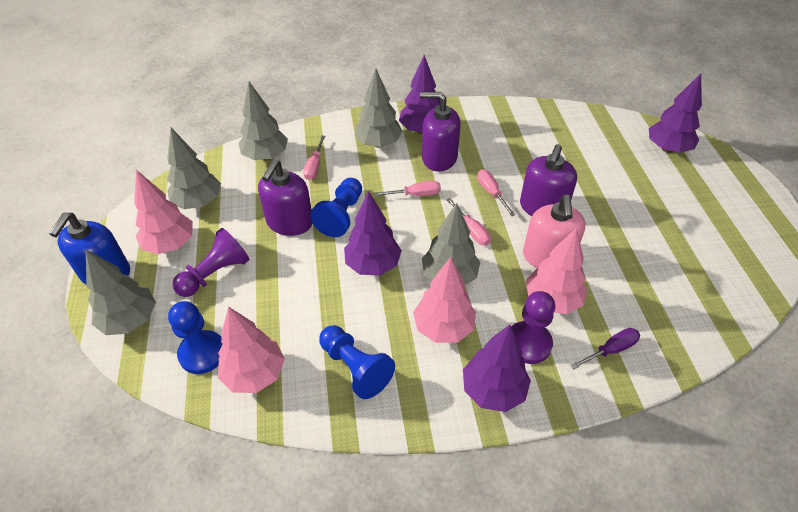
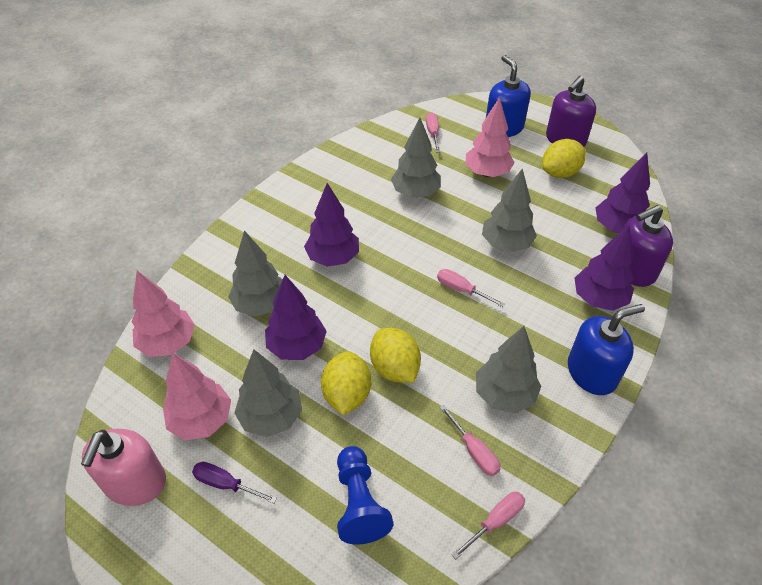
blue pawn: [168,301,222,374] [310,178,362,237] [319,325,395,399] = 3 -> [337,446,393,545] = 1
blue soap dispenser: [49,213,130,284] = 1 -> [486,55,531,137] [568,304,645,395] = 2
pink tree: [134,170,193,254] [218,307,285,393] [413,257,476,343] [526,228,587,314] = 4 -> [132,271,195,357] [163,353,231,441] [466,97,515,177] = 3
purple pawn: [172,228,250,297] [511,291,555,364] = 2 -> none = 0
purple soap dispenser: [258,160,312,236] [420,92,461,171] [520,144,577,216] = 3 -> [546,76,596,147] [622,205,673,287] = 2
yellow lemon: none = 0 -> [321,351,371,415] [370,328,421,383] [542,139,586,178] = 3

